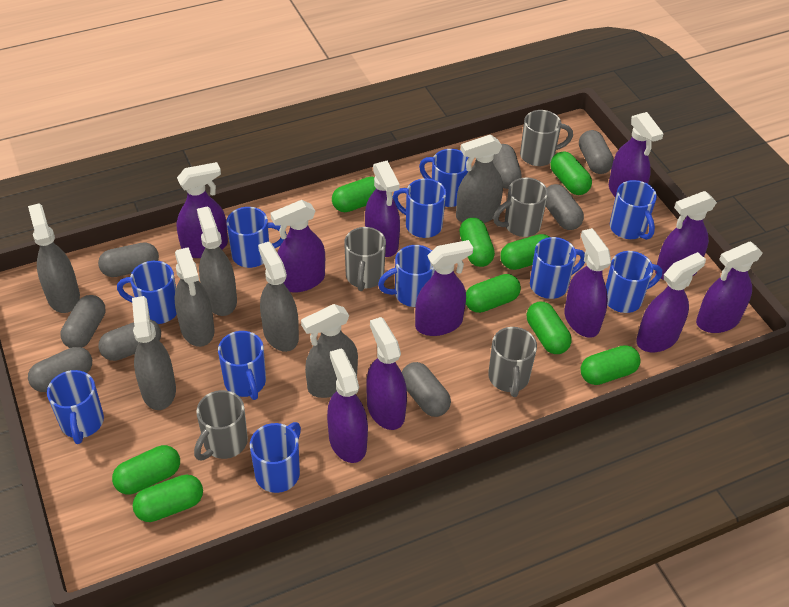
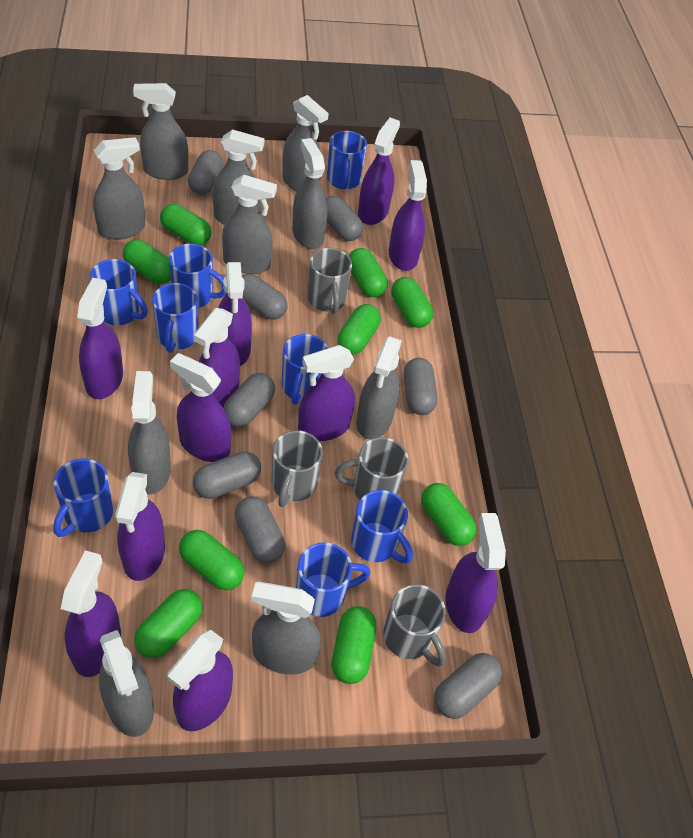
blue mug: [47,370,104,444] [117,261,177,324] [218,331,266,400] [226,207,287,268] [250,422,301,493] [378,245,435,307] [393,178,446,238] [419,149,469,207] [530,237,585,299] [606,251,662,313] [610,180,657,240] = 11 -> [53,458,114,537] [90,259,148,325] [152,283,199,353] [169,244,226,308] [282,334,328,405] [296,542,371,617] [327,131,367,189] [351,490,413,563] = 8
grey mug: [194,390,248,460] [344,227,386,291] [488,327,537,397] [493,177,548,237] [520,110,573,166] = 5 -> [272,430,323,507] [307,248,352,314] [335,437,408,500] [383,584,446,667] = 4
grey spray bottle: [28,203,80,313] [132,296,176,410] [175,247,215,347] [197,206,237,316] [258,242,299,352] [301,304,358,398] [456,134,503,223] = 7 -> [93,137,145,240] [99,630,154,737] [128,371,171,495] [133,83,188,180] [212,129,264,225] [222,175,277,274] [251,582,321,675] [282,95,329,192] [292,138,327,249] [356,336,402,440] = 10

